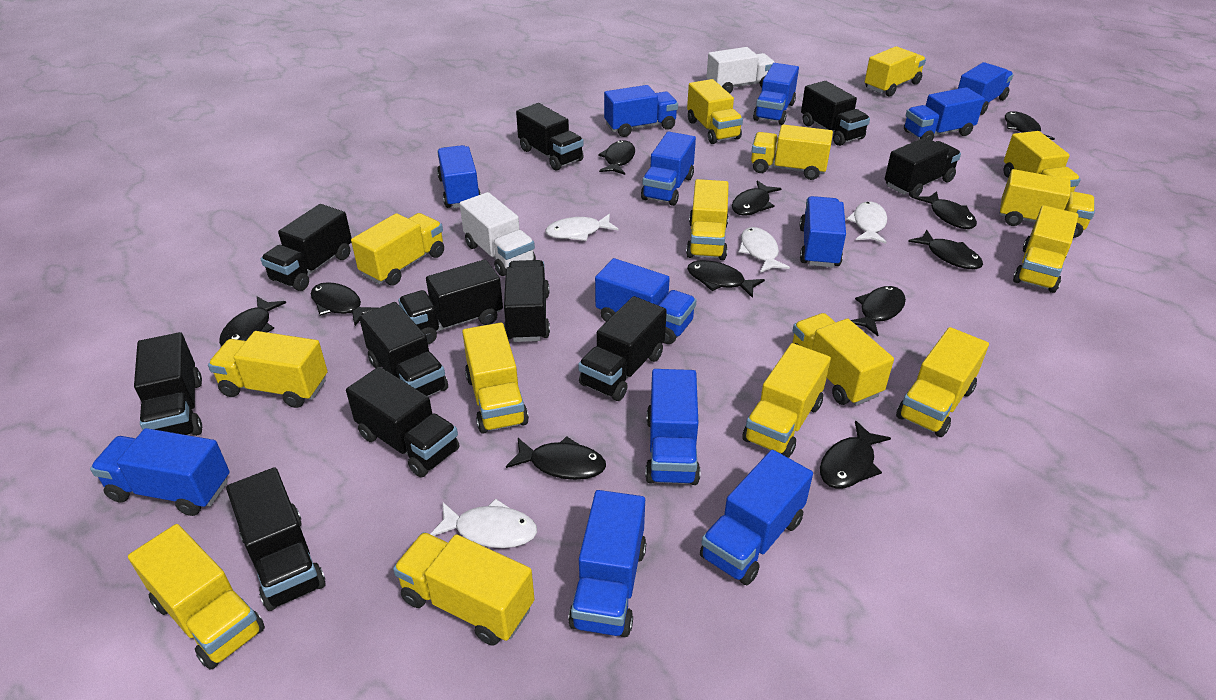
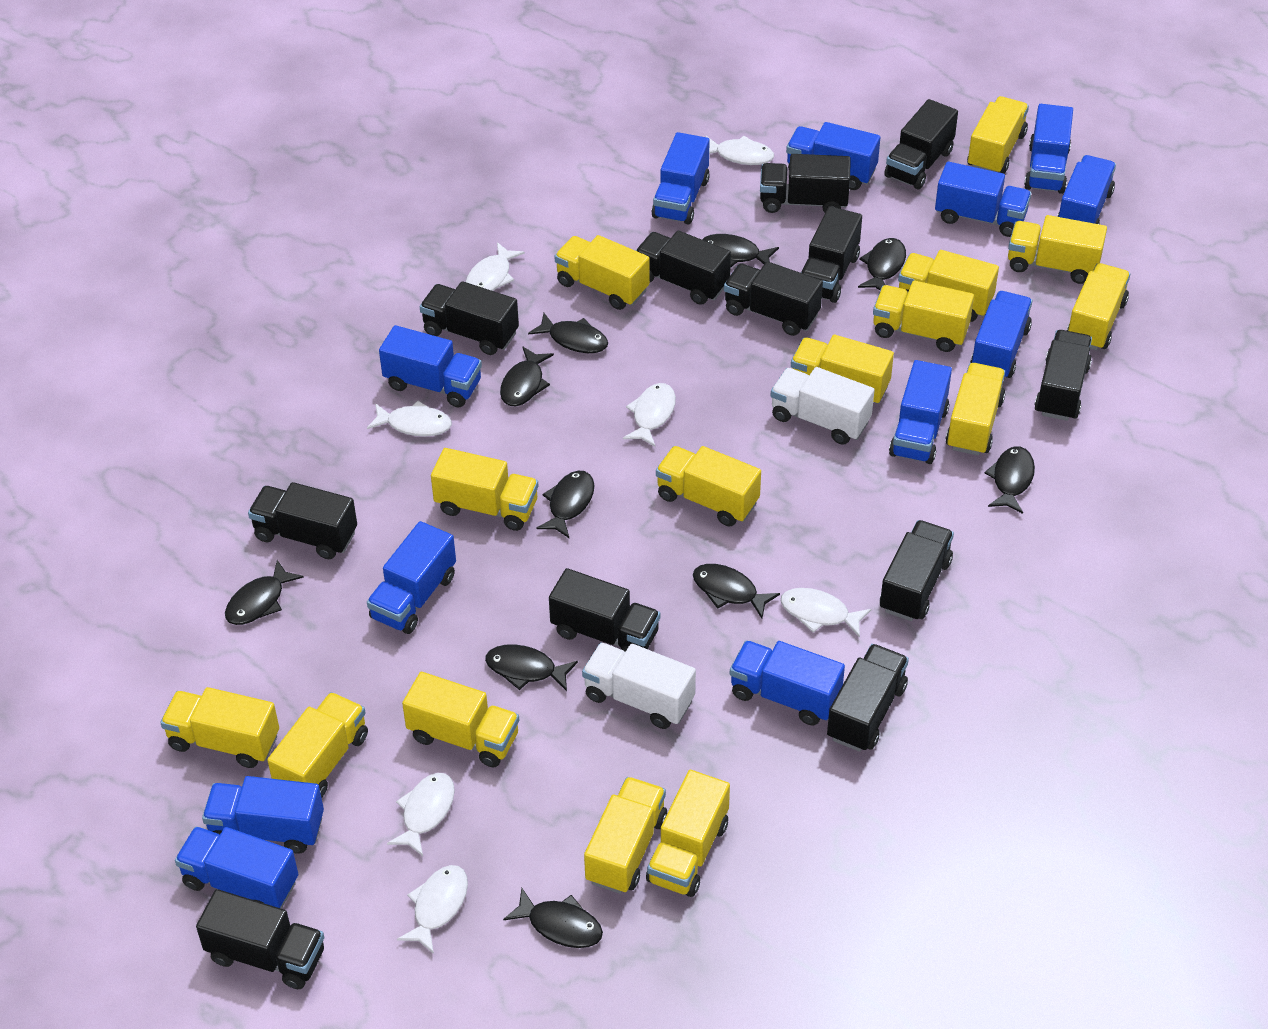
black fish: [219,296,286,347] [311,282,377,326] [506,436,606,480] [598,140,635,175] [687,260,765,298] [732,181,781,216] [820,421,891,489] [851,286,906,336] [908,230,983,269] [914,191,977,229] [1005,111,1055,140] = 11 -> [225,560,304,625] [485,645,578,691] [500,346,554,406] [503,888,603,948] [528,313,608,353] [536,471,594,538] [693,564,780,618] [702,234,779,268] [858,238,906,290] [985,447,1035,514] = 10
black truck: [134,332,202,436] [226,467,326,611] [261,204,352,291] [346,367,459,477] [359,302,448,396] [398,259,503,344] [504,260,550,342] [516,103,584,170] [578,296,667,401] [801,81,870,146] [885,137,961,198] = 11 -> [196,889,324,989] [248,482,357,559] [420,281,519,355] [549,568,660,652] [636,231,731,305] [724,262,823,336] [760,154,851,213] [801,206,862,303] [827,644,909,752] [880,520,954,621] [884,99,958,189] [1034,330,1092,421] = 12
white fish: [430,498,537,548] [546,214,618,241] [739,227,790,273] [846,201,887,244] = 4 -> [367,401,452,437] [387,773,455,856] [397,865,468,954] [466,242,525,291] [623,383,676,447] [706,136,774,165] [781,588,871,638] = 7

